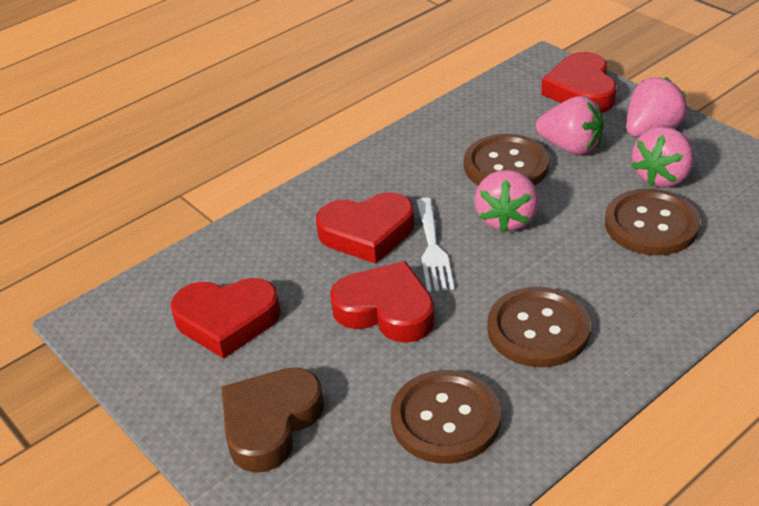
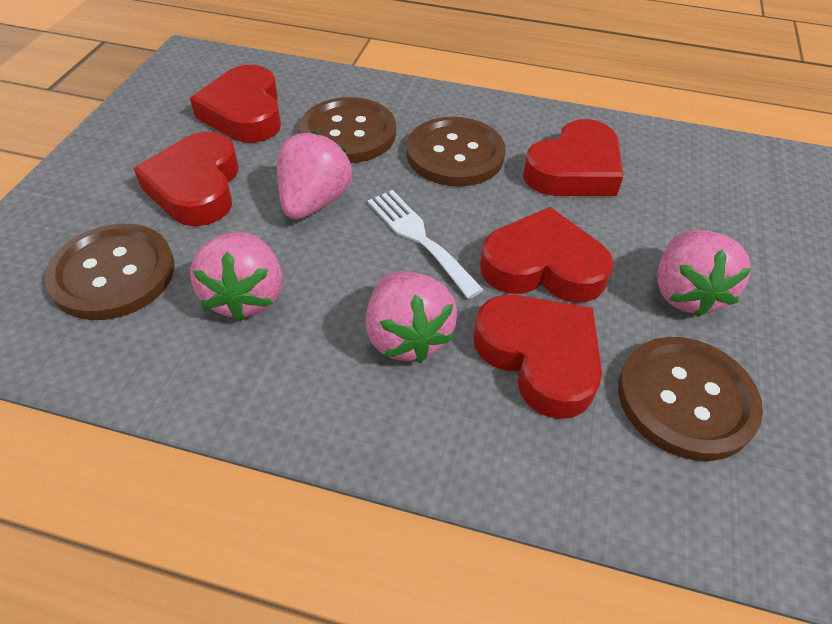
brown heart: [222,367,324,473] = 1 -> none = 0
red heart: [171,278,281,359] [316,192,414,264] [330,261,435,343] [541,52,616,113] = 4 -> [133,132,239,226] [190,65,281,143] [473,295,602,419] [480,207,613,303] [523,119,623,196] = 5

